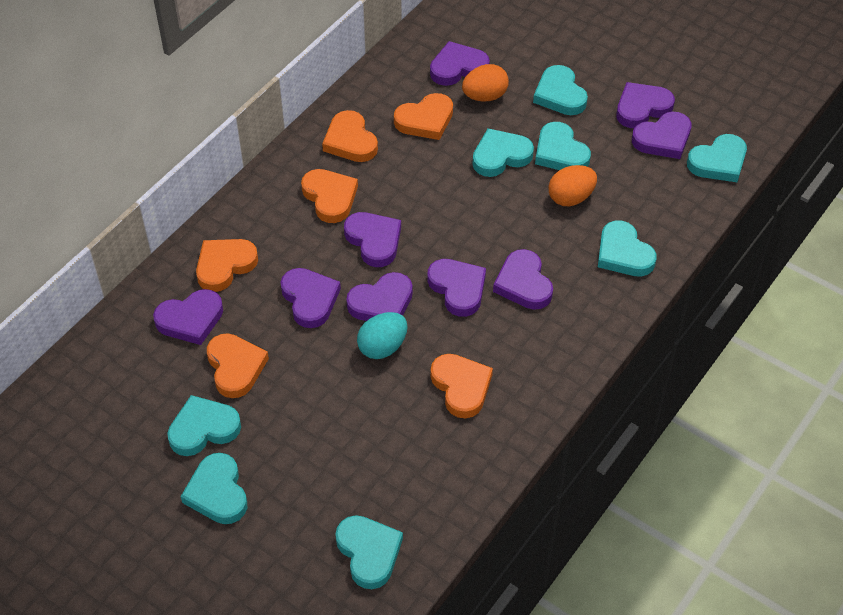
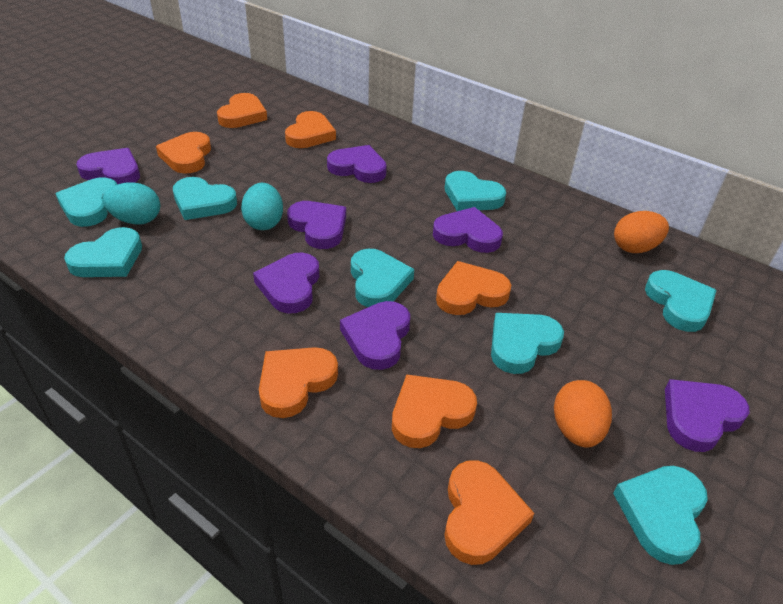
orange heart: [196,239,258,292] [207,333,269,398] [301,169,358,223] [322,110,378,162] [394,93,453,140] [430,354,493,418] = 6 -> [156,132,211,174] [217,93,267,128] [259,347,338,418] [285,111,336,148] [392,374,477,448] [436,261,511,315] [444,460,534,565] = 7
purple heart: [153,289,223,345] [281,268,341,328] [344,212,401,267] [346,272,413,321] [427,259,486,317] [430,41,490,86] [493,249,553,310] [616,82,675,128] [632,112,691,159] = 9 -> [76,148,140,184] [253,253,319,313] [287,201,346,249] [327,145,387,183] [340,301,410,370] [433,207,503,253] [665,379,749,452] = 7
turquoise egg: [357,312,408,359] = 1 -> [103,182,160,225] [241,183,283,230] = 2

